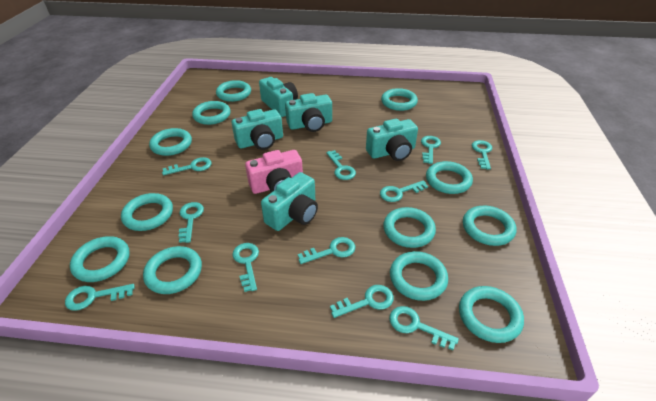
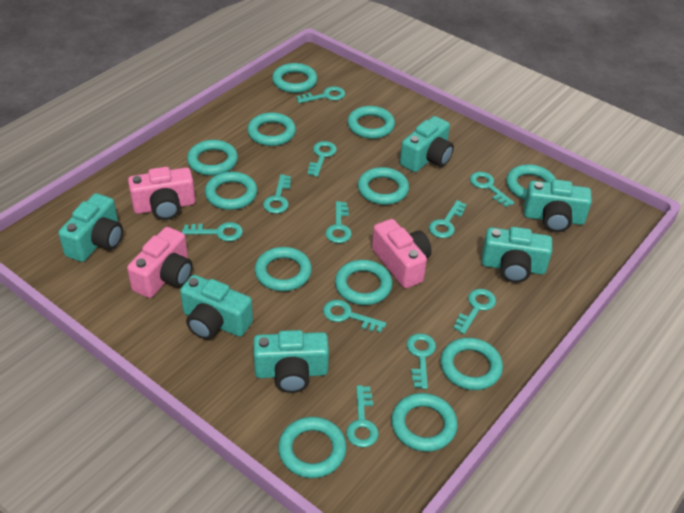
pink camera: [245,150,303,194] = 1 -> [127,227,193,298] [128,167,195,220] [372,219,432,288] = 3
turquoise camera: [231,109,283,150] [259,77,298,117] [261,172,318,231] [285,93,332,132] [366,119,418,161] = 5 -> [58,193,123,262] [180,275,253,340] [253,330,329,393] [400,116,454,172] [481,227,552,283] [524,179,592,232] = 6

